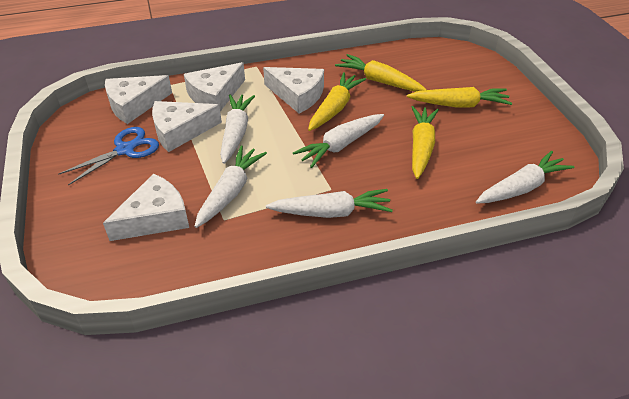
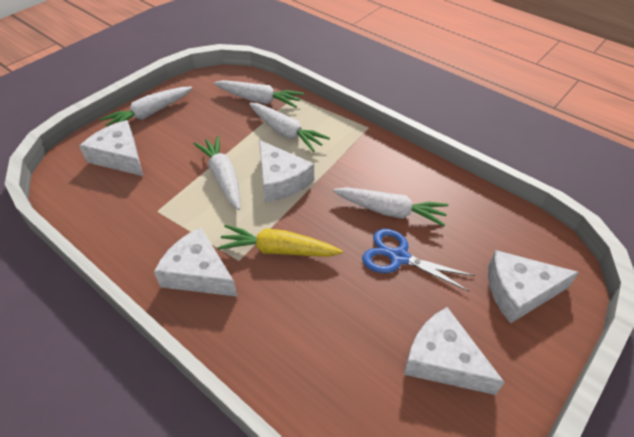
yellow carrot: [308,72,366,131] [335,54,427,92] [407,87,512,107] [412,106,439,179] = 4 -> [217,225,343,257] = 1

